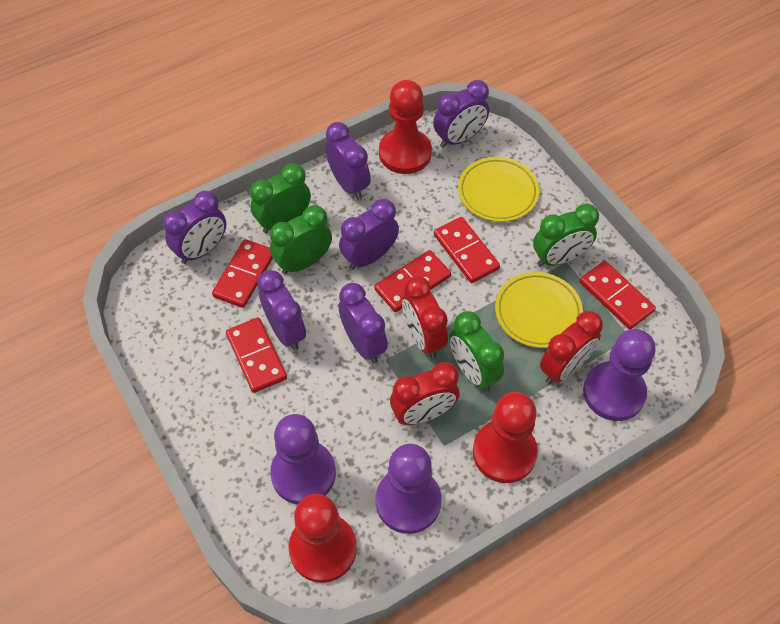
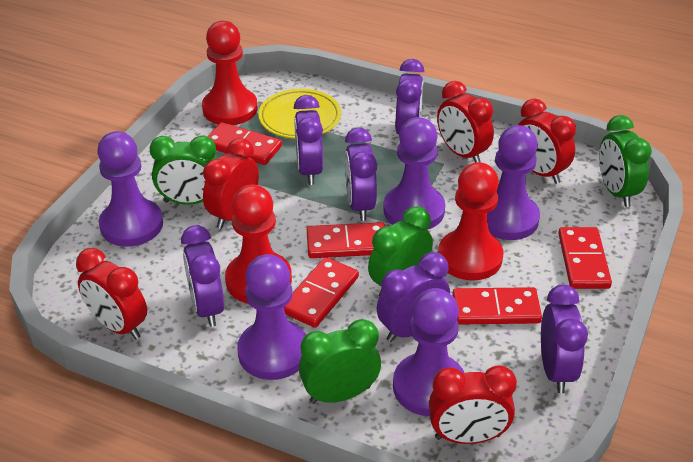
purple pawn: [270,414,336,505] [376,444,441,534] [583,329,655,421] = 3 -> [97,131,163,247] [237,254,306,380] [383,117,445,230] [393,288,464,416] [487,125,540,240] = 5
red clock: [390,362,460,425] [402,276,448,358] [540,311,603,384] = 3 -> [76,248,147,339] [203,138,259,229] [429,366,517,444] [437,81,494,162] [518,99,576,184] = 5
yellow plate: [458,157,539,222] [495,272,583,348] = 2 -> [259,89,341,139] = 1

